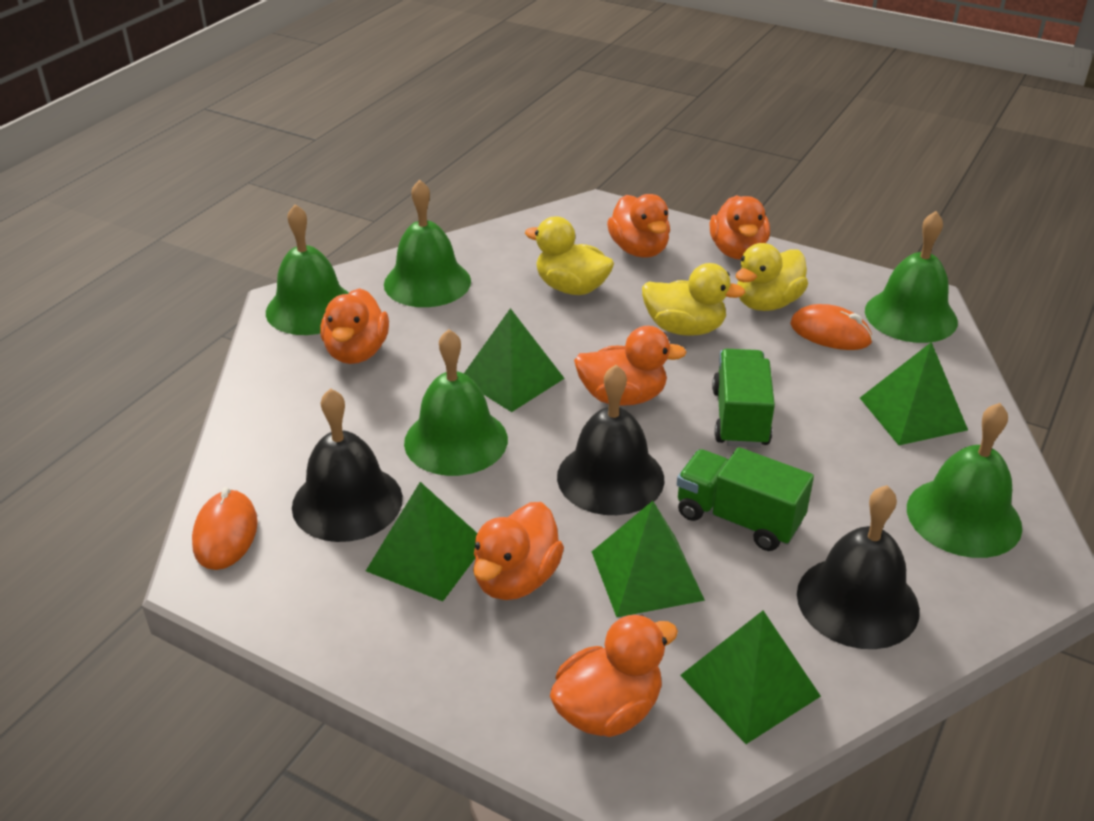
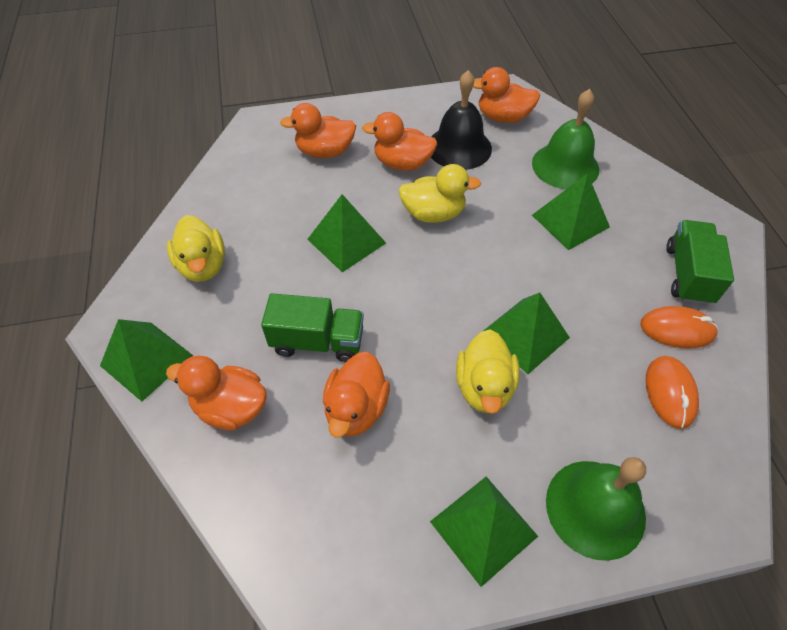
black bell: [292,388,403,542] [557,365,664,515] [797,485,920,649] = 3 -> [431,70,492,170] = 1
green bell: [266,204,349,335] [384,180,471,307] [404,329,508,476] [865,211,958,343] [907,403,1022,558] = 5 -> [532,89,599,189] [546,457,646,561] = 2
orange duck: [320,288,389,364] [473,502,564,600] [550,614,678,737] [574,326,687,406] [607,194,670,258] [710,195,770,260] = 6 -> [166,356,267,431] [280,103,356,158] [323,352,390,438] [362,112,437,171] [473,67,540,123] = 5

